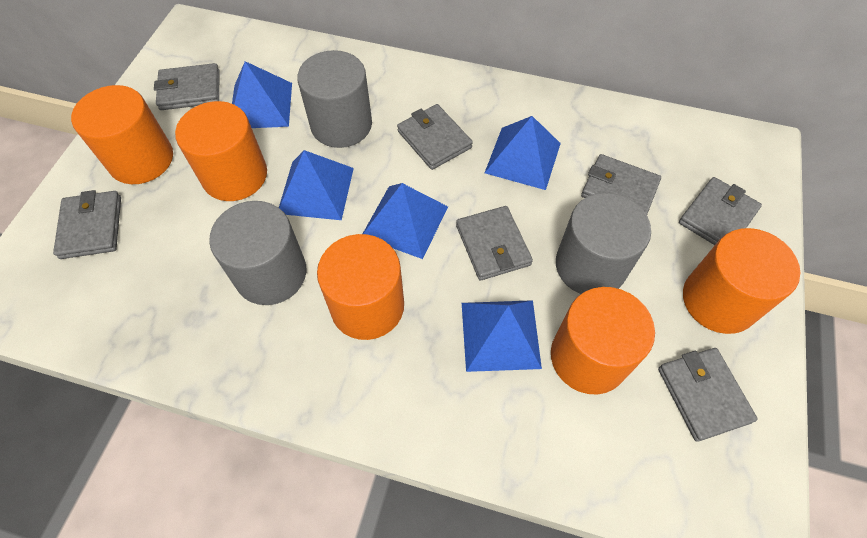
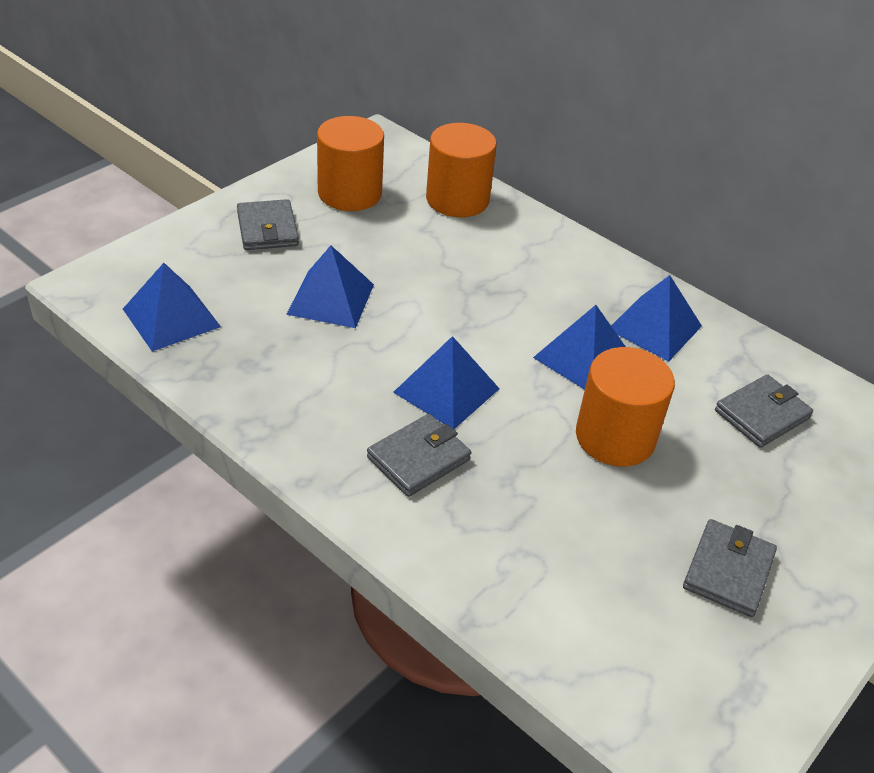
grey cylinder: [209,201,307,305] [297,50,372,148] [556,193,651,294] = 3 -> none = 0
grey wallet: [53,190,121,259] [154,63,219,110] [397,104,473,170] [456,206,533,280] [581,154,661,215] [658,348,758,442] [679,177,762,245] = 7 -> [237,199,299,250] [367,414,471,497] [683,519,777,617] [715,374,813,448] = 4
orange cylinder: [71,85,173,184] [175,101,267,201] [317,234,404,340] [551,287,655,394] [683,228,800,334] = 5 -> [317,116,384,211] [426,123,497,217] [576,347,675,466] = 3

